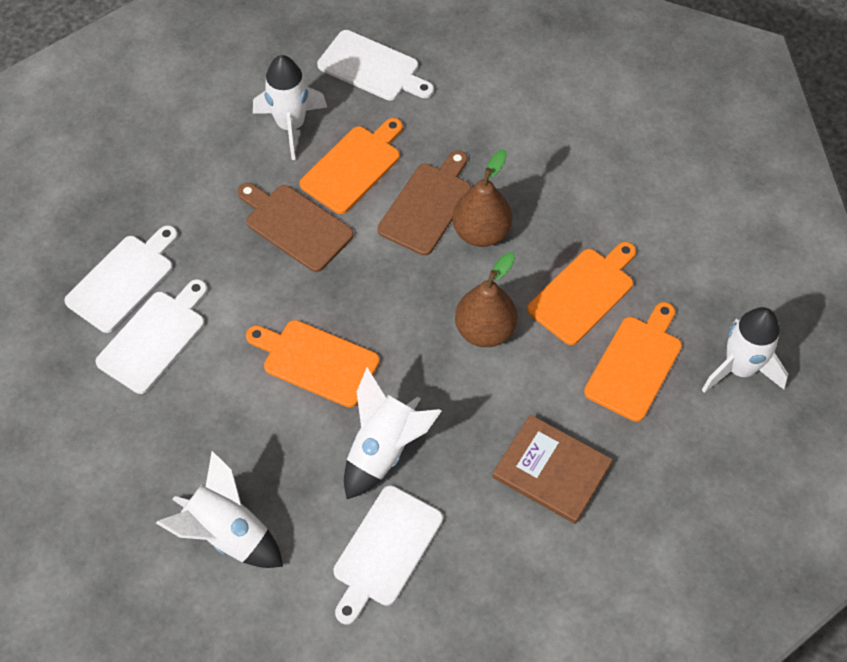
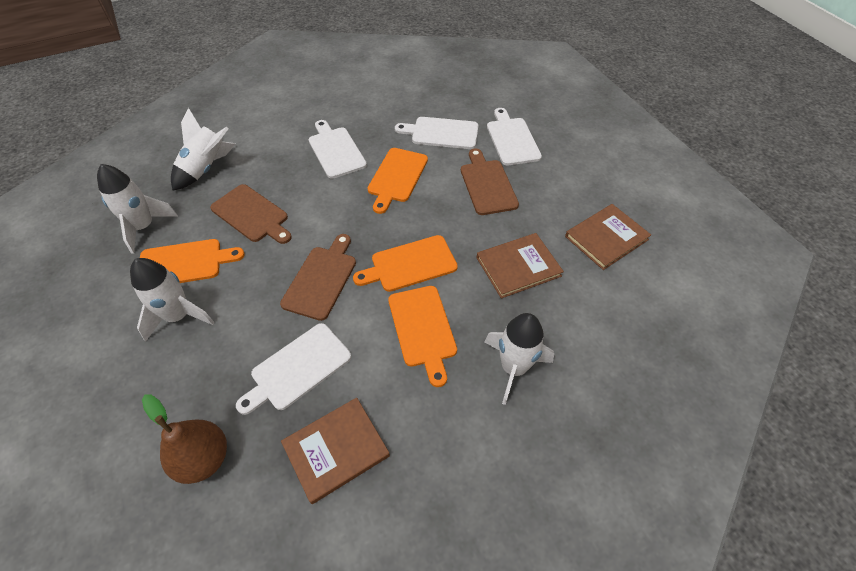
brown book: [493,414,613,524] = 1 -> [281,398,390,504] [476,233,564,299] [565,204,651,270] = 3
brown cutting board: [237,183,354,272] [378,150,471,256] = 2 -> [210,184,292,244] [280,234,356,321] [461,149,519,215] = 3
brown pear: [453,149,512,247] [455,253,518,347] = 2 -> [142,394,227,484] = 1

